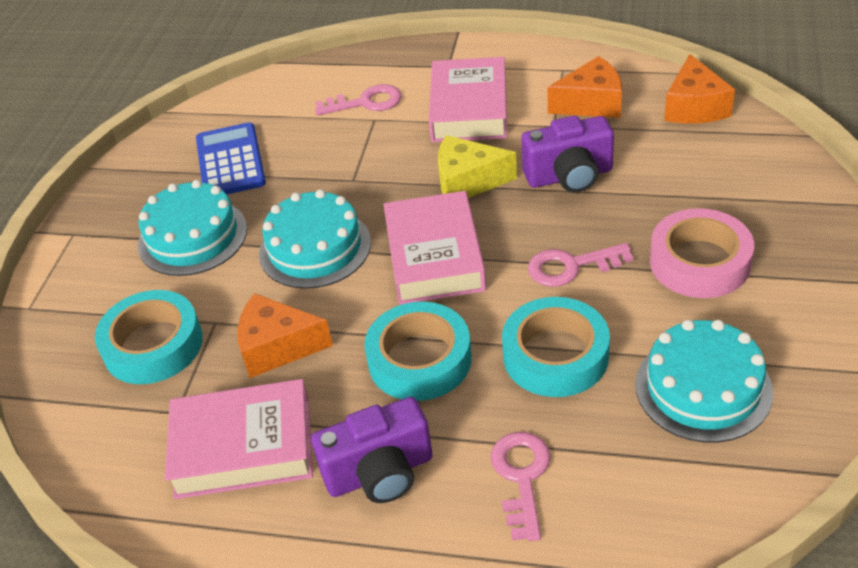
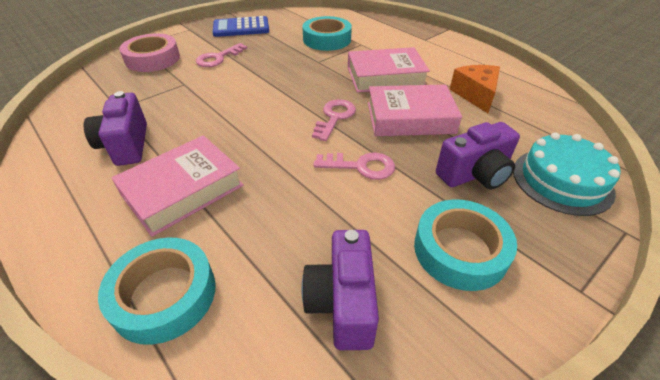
orange cheese: [238,293,333,378] [547,56,622,118] [664,54,735,124] = 3 -> [450,65,500,113] = 1
purple camera: [311,397,433,503] [521,116,614,193] = 2 -> [84,91,147,166] [301,230,379,350] [436,122,520,189] = 3
turquoise cake: [138,180,247,276] [259,189,371,289] [635,320,773,443] = 3 -> [513,132,621,216] = 1
yellow cheese: [438,135,517,198] = 1 -> none = 0

